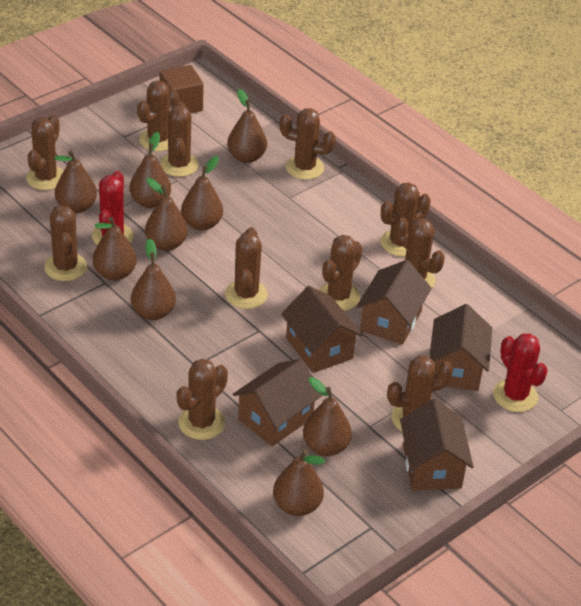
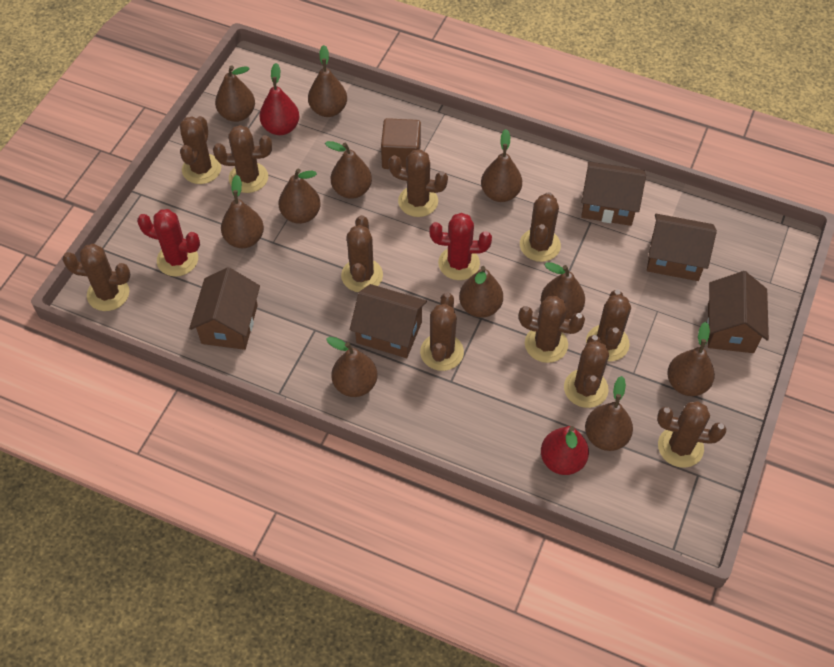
brown pear: [54,151,97,213] [93,217,137,281] [130,132,171,208] [131,238,176,320] [145,178,188,251] [181,156,223,231] [227,89,267,163] [273,449,325,516] [303,377,352,456] = 9 -> [215,65,255,122] [221,175,264,248] [278,168,321,224] [308,45,347,117] [325,141,372,199] [326,337,378,397] [459,266,503,318] [481,129,522,202] [541,262,585,320] [585,376,633,451] [667,322,715,396] = 11
red pear: none = 0 -> [259,63,300,135] [541,426,589,475] = 2

